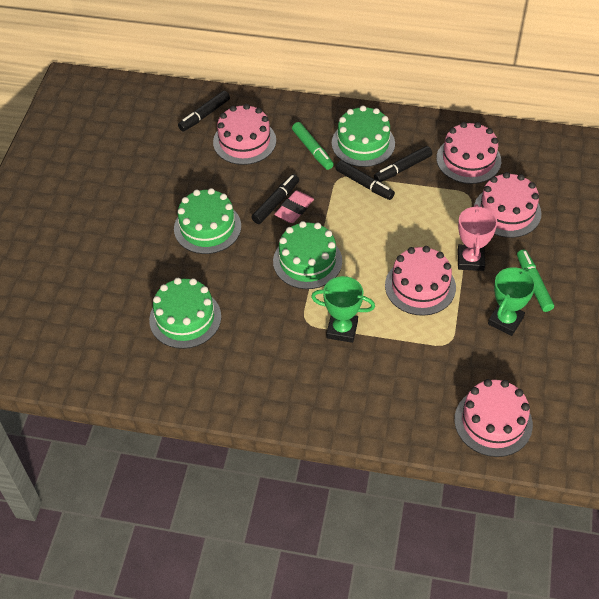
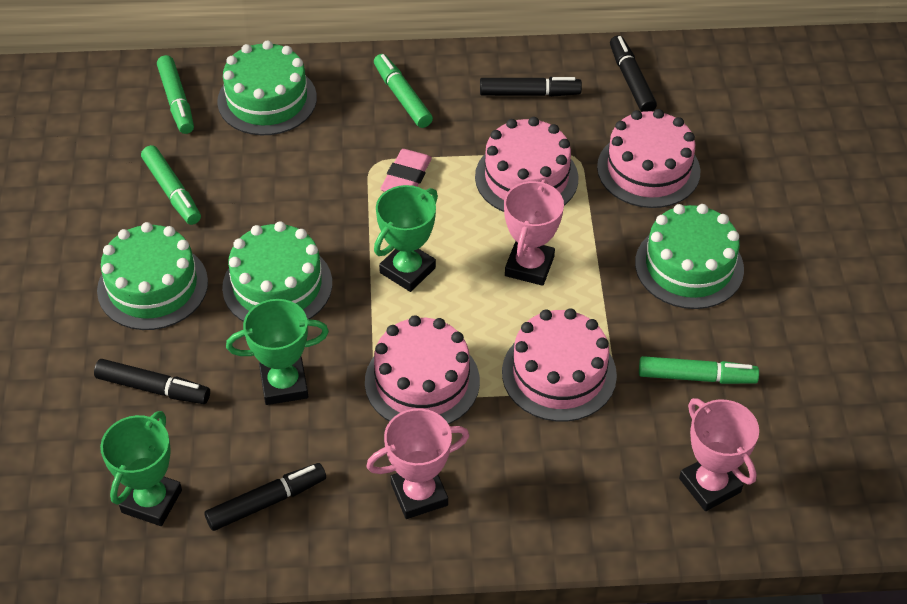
green marker: [292,122,334,170] [517,250,554,312] = 2 -> [141,145,201,225] [157,55,194,134] [374,54,433,128] [639,356,759,384] = 4
green trophy: [311,276,375,343] [488,267,536,336] = 2 -> [100,411,182,526] [226,299,329,405] [374,185,438,292] = 3
pink cake: [213,104,276,165] [385,246,456,316] [437,122,501,184] [454,379,533,457] [474,172,541,238] = 5 -> [365,315,480,424] [475,117,578,212] [502,308,617,422] [597,109,700,208] = 4
pink trophy: [458,204,497,271] = 1 -> [366,408,469,519] [504,179,564,286] [679,398,759,511] = 3

